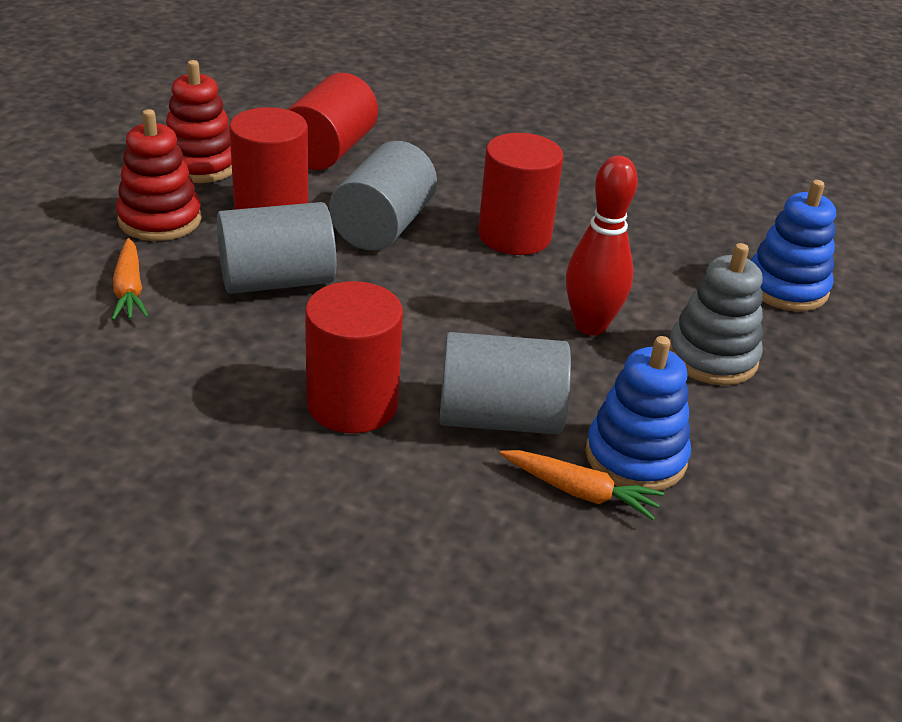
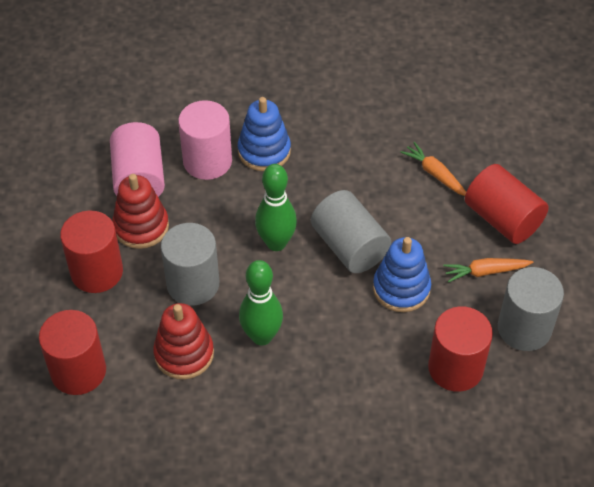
green bowling pin: none = 0 -> [239,260,283,346] [255,164,297,251] = 2
grey stacking toy: [669,243,763,385] = 1 -> none = 0
pink cylinder: none = 0 -> [110,122,165,197] [178,100,232,180] = 2
red bowling pin: [566,156,638,335] = 1 -> none = 0

